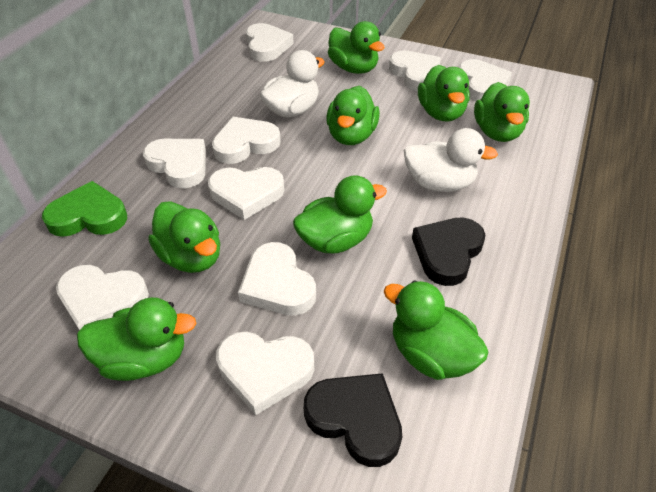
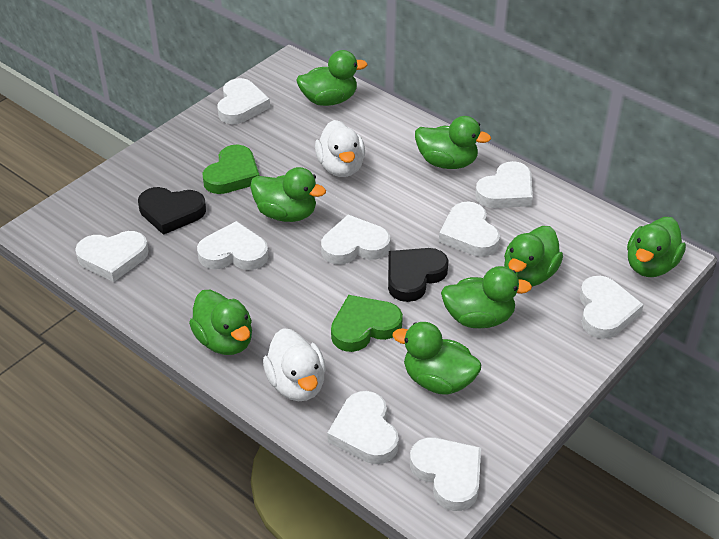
green heart: [42,181,127,237] = 1 -> [202,145,260,194] [331,295,403,352] = 2

